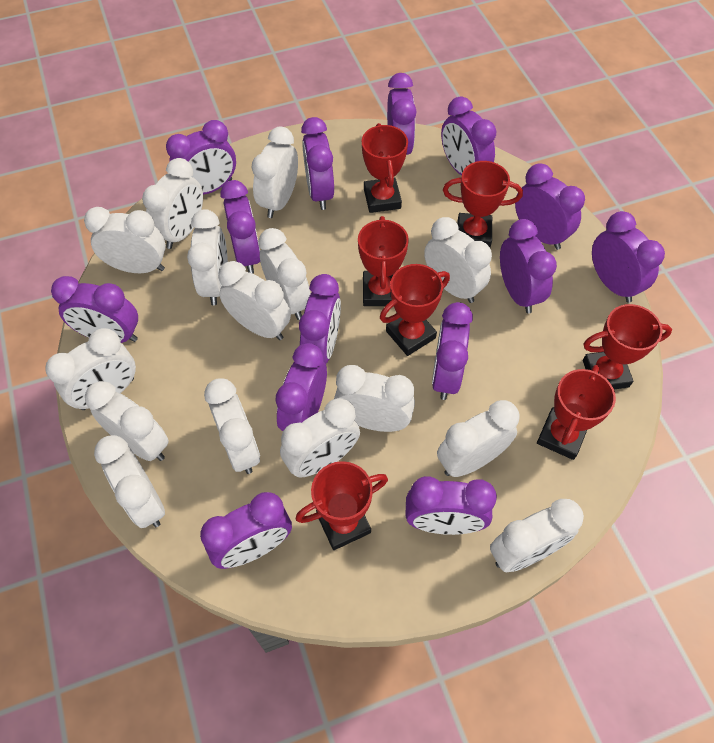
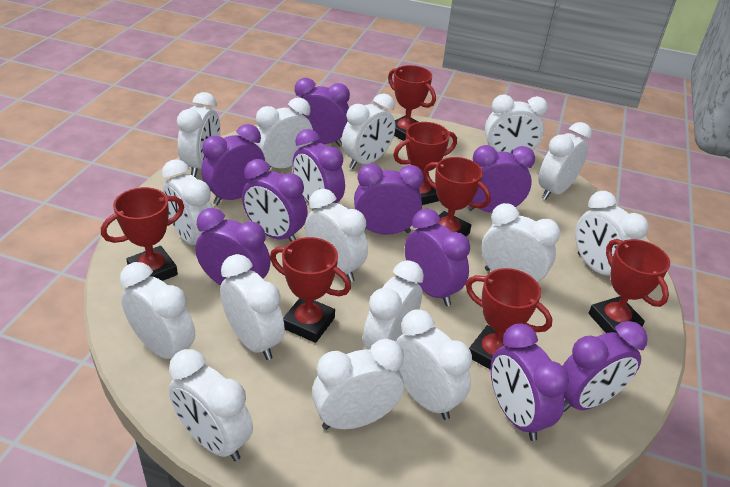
purple clock: [51,276,138,343] [166,120,236,195] [200,492,292,569] [220,180,260,274] [275,343,327,431] [299,274,341,363] [301,117,334,210] [387,73,417,155] [405,476,497,535] [432,302,473,400] [441,96,496,176] [500,219,557,313] [515,163,585,250] [592,211,665,303] = 14 -> [195,208,271,286] [201,124,265,205] [242,159,308,242] [292,129,345,203] [295,78,350,146] [354,164,424,235] [405,209,470,306] [468,145,535,213] [491,324,569,441] [563,321,648,412] = 10

